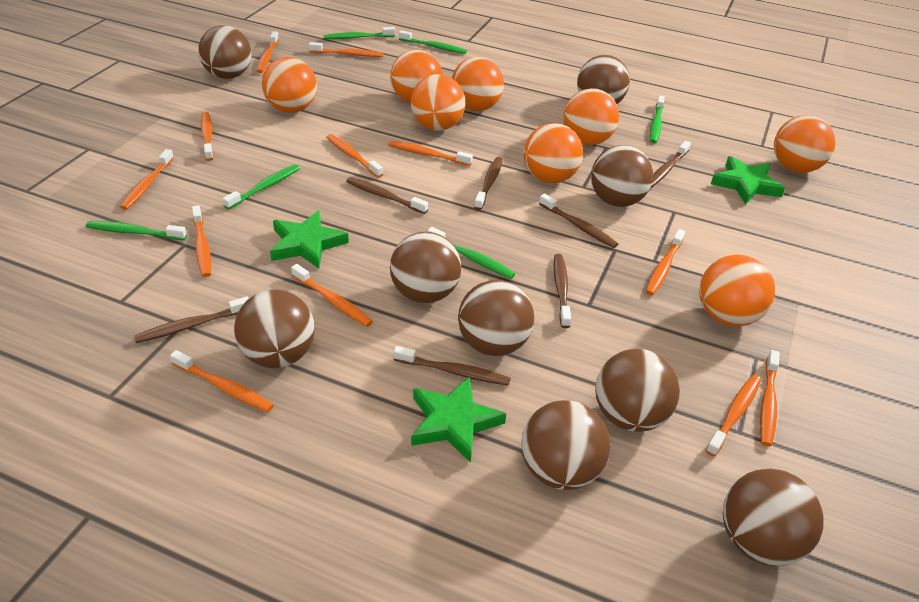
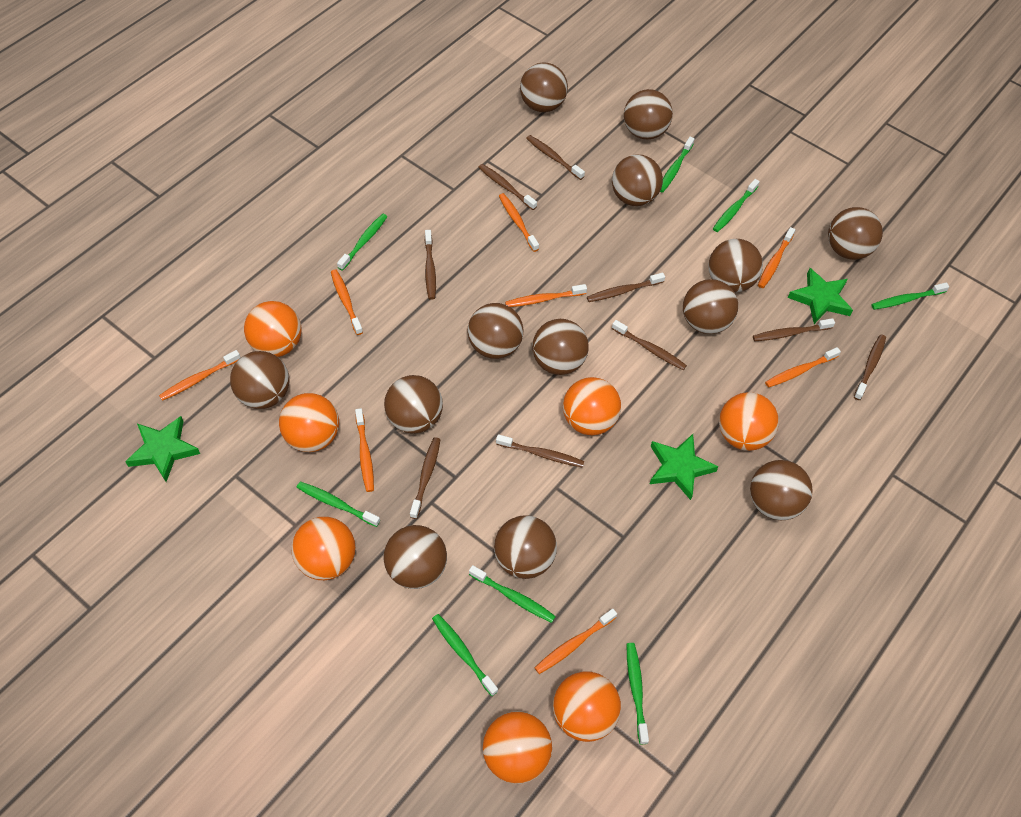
brown ball: [198,25,252,79] [234,290,314,368] [390,232,461,303] [458,280,534,356] [521,400,611,490] [577,55,630,104] [591,145,653,207] [595,349,680,432] [723,469,824,566] = 9 -> [230,351,289,409] [383,525,447,589] [384,375,443,434] [468,303,523,359] [494,515,557,579] [520,62,568,112] [532,319,589,375] [612,154,663,206] [624,89,673,140] [683,279,738,334] [708,239,763,292] [750,460,813,520] [828,207,883,260] = 13
brown toothbrush: [134,296,249,343] [346,177,428,214] [394,346,511,386] [474,157,503,210] [539,193,618,248] [554,254,571,328] [651,141,691,188] = 7 -> [410,437,441,519] [425,230,436,300] [478,164,537,210] [496,434,584,468] [526,135,585,180] [587,273,665,302] [612,320,687,370] [753,318,835,341] [854,334,886,400] = 9
green toothbrush: [86,221,187,240] [223,164,300,209] [323,27,395,39] [399,30,467,54] [428,227,515,279] [650,95,665,143] = 6 -> [297,482,380,527] [337,214,387,271] [432,614,498,696] [469,565,556,623] [627,643,649,744] [660,137,695,192] [713,179,760,232] [871,282,949,310] = 8
orange ball: [262,57,317,113] [390,50,443,103] [411,74,465,131] [452,57,504,111] [523,123,583,183] [563,88,619,145] [699,255,775,326] [774,115,835,173] = 8 -> [244,301,302,357] [279,393,339,452] [291,517,356,580] [483,711,552,784] [553,672,621,742] [563,377,621,435] [719,392,779,451] = 7
orange toothbrush: [120,149,174,210] [170,350,274,412] [192,205,211,277] [201,112,214,161] [257,31,279,73] [291,264,373,327] [309,42,384,57] [326,134,383,178] [389,141,473,166] [646,229,685,295] [706,375,761,457] [760,350,779,447] = 12 -> [159,350,241,401] [331,269,363,335] [355,408,374,492] [499,193,539,252] [505,284,587,307] [535,609,617,674] [758,227,795,288] [765,347,841,388] = 8

